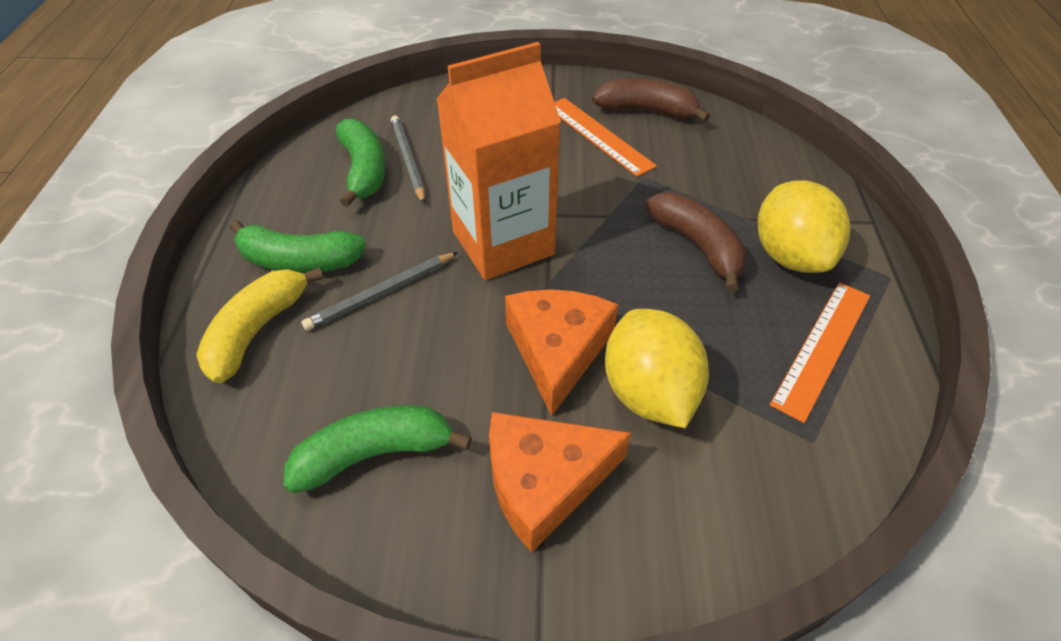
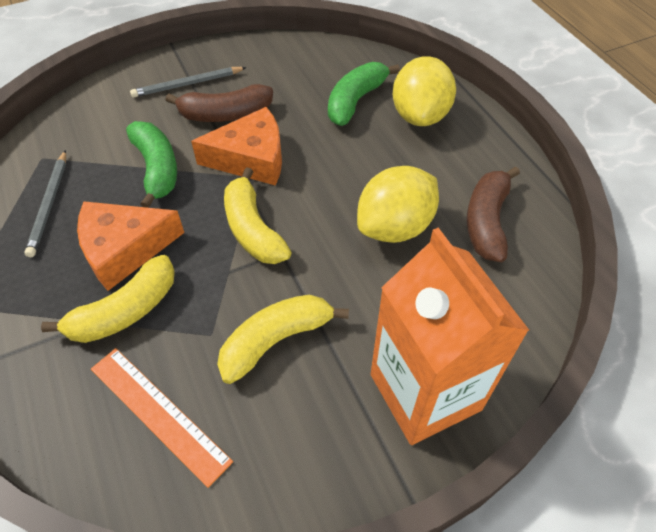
green banana: [229,219,366,273] [284,405,472,493] [336,119,385,207] = 3 -> [126,121,177,208] [328,62,400,126] = 2
orange ruler: [555,98,657,177] [770,282,870,423] = 2 -> [91,348,233,488] = 1
yellow banana: [196,267,324,383] = 1 -> [41,255,175,343] [217,295,349,384] [224,167,291,264] = 3

